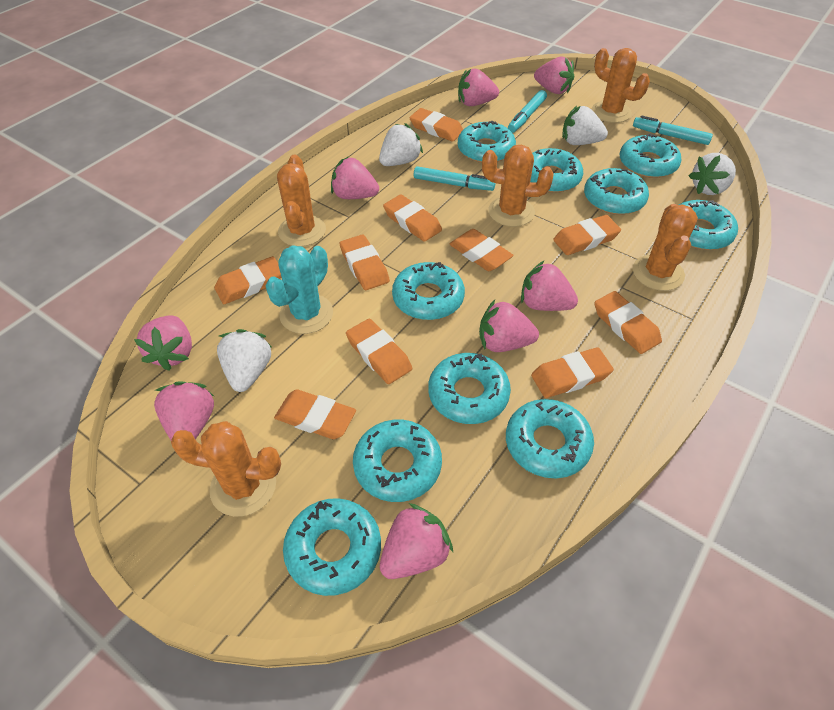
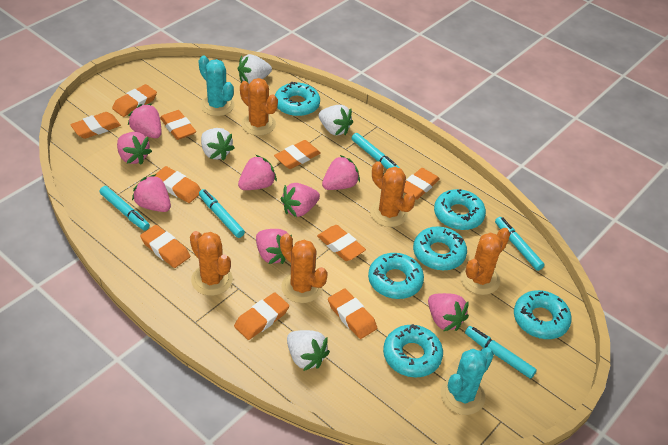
turquoise cactus: [265,245,333,334] = 1 -> [198,56,234,116] [441,347,494,415] = 2
turquoise donut: [283,498,381,596] [353,420,442,502] [392,262,465,320] [428,353,511,424] [458,121,516,163] [506,399,594,478] [530,148,583,193] [584,168,649,215] [620,133,681,178] [679,200,738,250] = 10 -> [275,82,320,117] [368,253,424,299] [383,324,443,377] [413,227,467,271] [434,189,486,230] [514,290,572,339] = 6
turquoise marker: [414,166,496,191] [508,90,547,133] [633,115,713,145] = 3 -> [99,186,150,231] [199,189,245,238] [352,133,399,169] [465,326,537,379] [495,217,545,271] = 5

